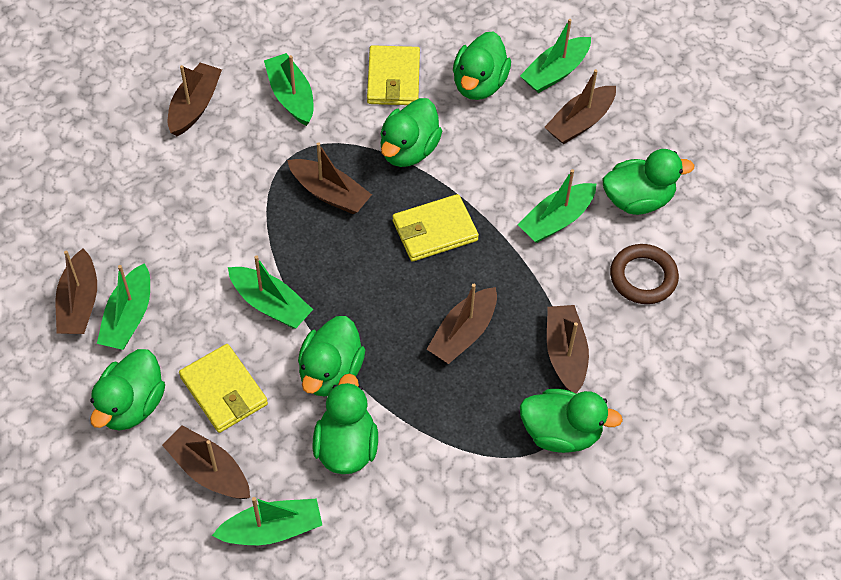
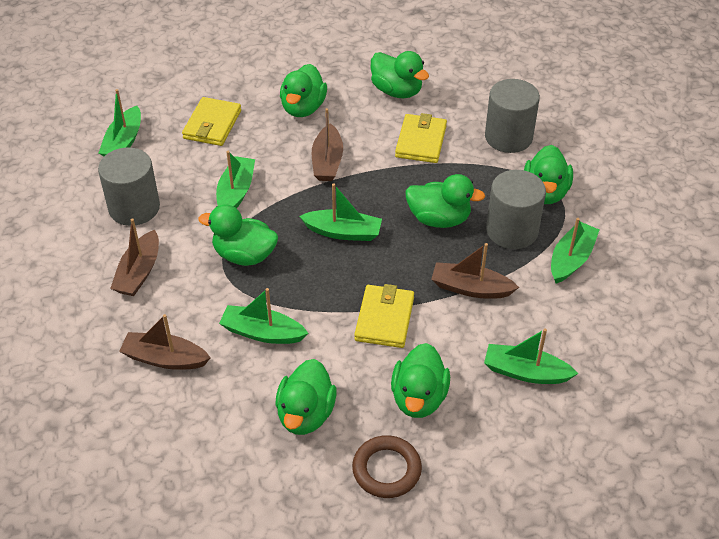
brown boat: [56,249,97,334] [162,425,250,499] [168,63,222,136] [287,142,372,214] [427,284,497,364] [545,69,616,144] [547,305,589,394] = 7 -> [110,218,159,296] [119,314,211,370] [312,108,343,181] [431,243,519,299] = 4
grey cylinder: none = 0 -> [98,148,160,226] [485,79,540,153] [486,170,546,249] = 3

